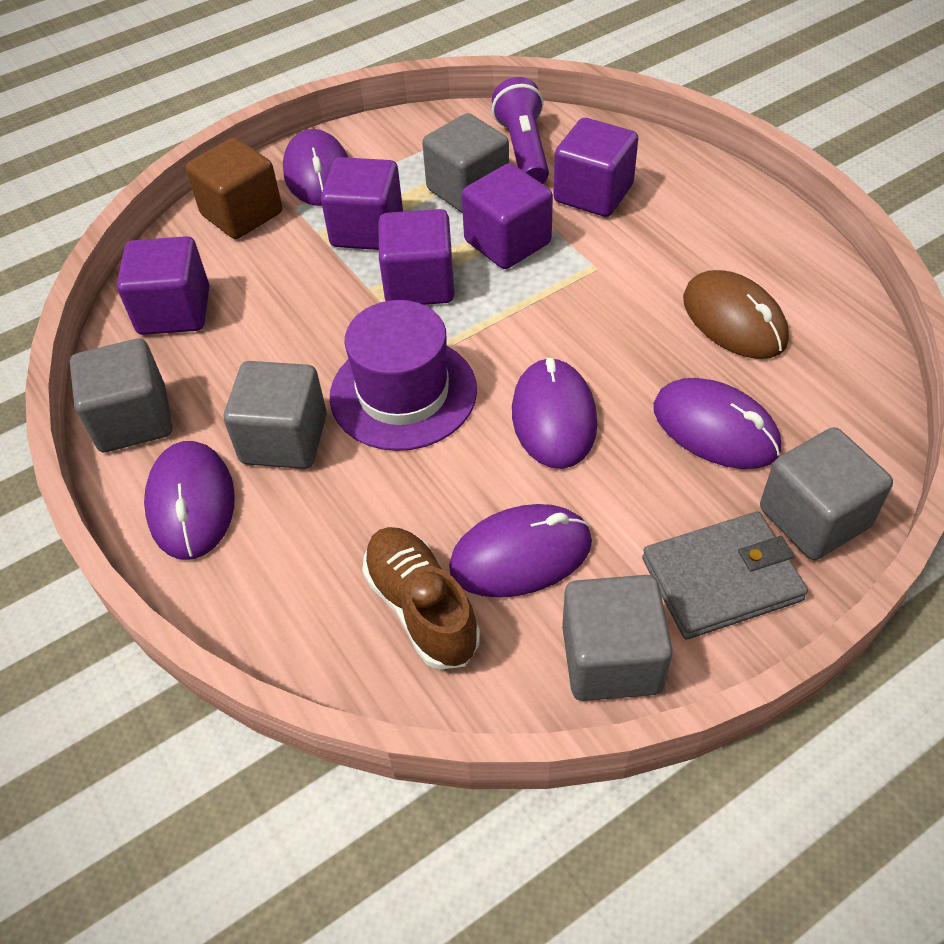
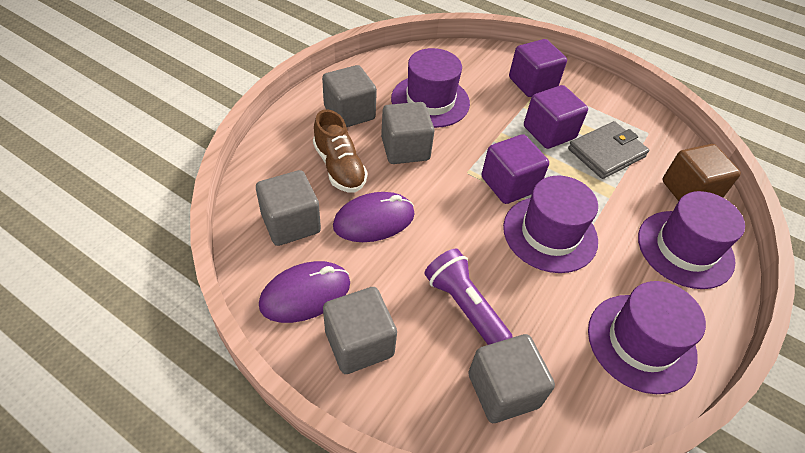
brown mouse: [683,270,789,359] = 1 -> none = 0
purple cube: [117,236,209,335] [321,157,403,250] [379,209,455,305] [462,163,553,269] [553,118,638,217] = 5 -> [481,134,549,204] [509,39,567,97] [524,85,588,149] = 3
purple hat: [330,300,477,451] = 1 -> [391,48,470,128] [503,176,598,273] [588,281,706,394] [638,191,745,289] = 4
purple mouse: [144,441,235,560] [283,129,348,206] [449,504,592,598] [512,358,597,469] [654,378,781,469] = 5 -> [259,261,350,323] [333,192,415,242] = 2

